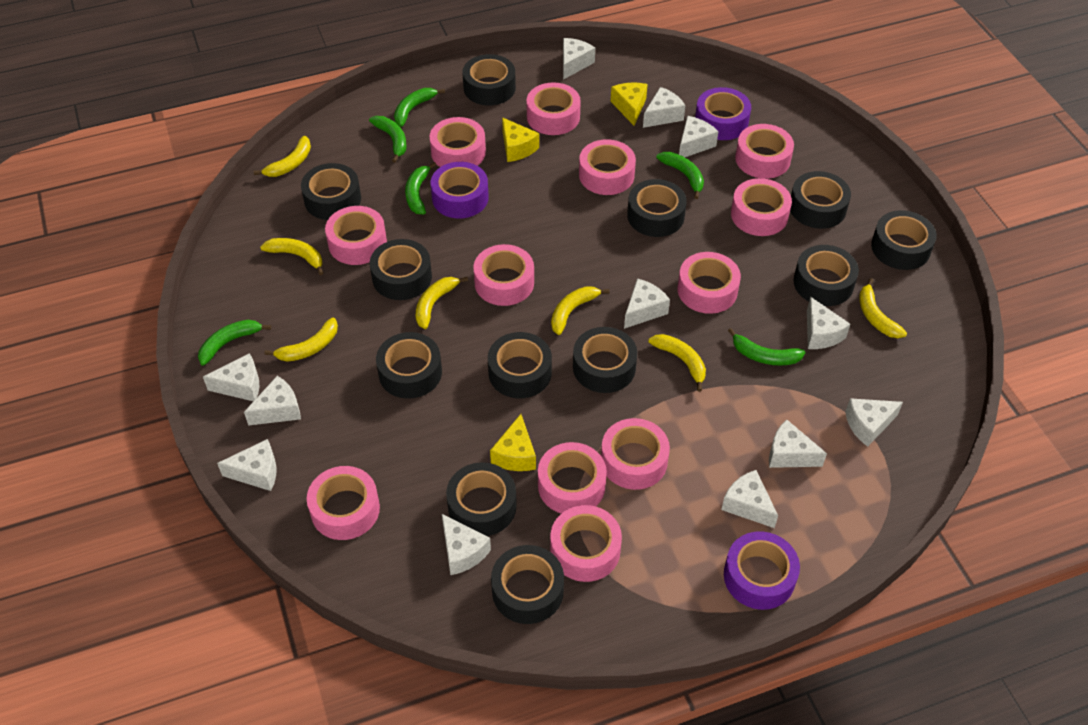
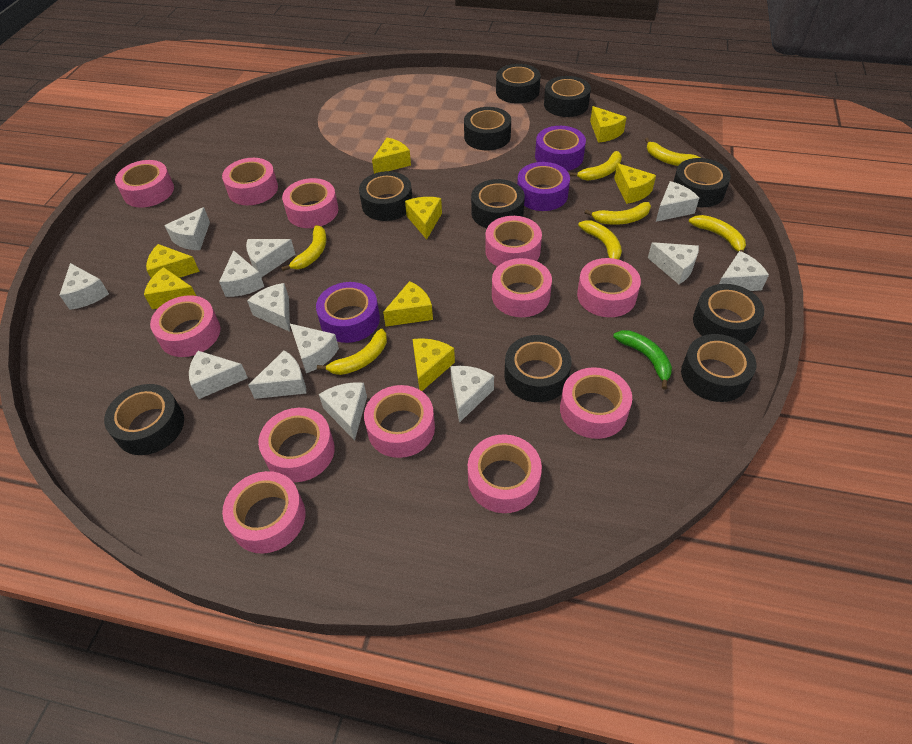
black tape: [301,163,361,220] [370,239,432,300] [376,332,442,399] [446,462,517,536] [463,54,516,105] [488,332,552,398] [491,545,564,624] [573,327,637,393] [627,179,687,237] [790,171,851,229] [793,245,859,306] [871,210,937,270] = 12 -> [104,384,184,455] [359,171,412,221] [464,107,511,151] [471,179,525,228] [496,64,541,104] [505,335,572,402] [544,76,591,117] [673,158,731,207] [681,334,756,402] [693,284,764,344] = 10
green banana: [198,320,271,366] [369,116,407,163] [394,88,445,127] [405,162,436,214] [656,152,704,199] [728,328,806,366] = 6 -> [613,330,672,390] = 1
white cheese: [203,353,259,401] [217,439,276,491] [244,376,301,426] [442,514,491,575] [563,38,595,80] [624,278,670,329] [643,87,685,128] [679,116,718,157] [721,470,778,528] [769,420,827,468] [807,297,850,349] [845,398,903,447] = 12 -> [60,263,109,310] [164,207,210,250] [189,351,248,399] [219,250,264,297] [246,239,295,278] [247,283,290,332] [248,350,306,399] [290,324,339,373] [319,382,367,441] [450,366,494,423] [648,242,699,284] [656,181,699,222] [719,251,769,291] = 13
yellow cheese: [490,414,536,471] [502,117,539,162] [611,82,648,126] = 3 -> [144,267,196,309] [146,244,200,278] [372,138,411,174] [383,281,433,327] [405,197,442,240] [413,338,455,391] [590,106,627,143] [614,163,656,204] = 8

